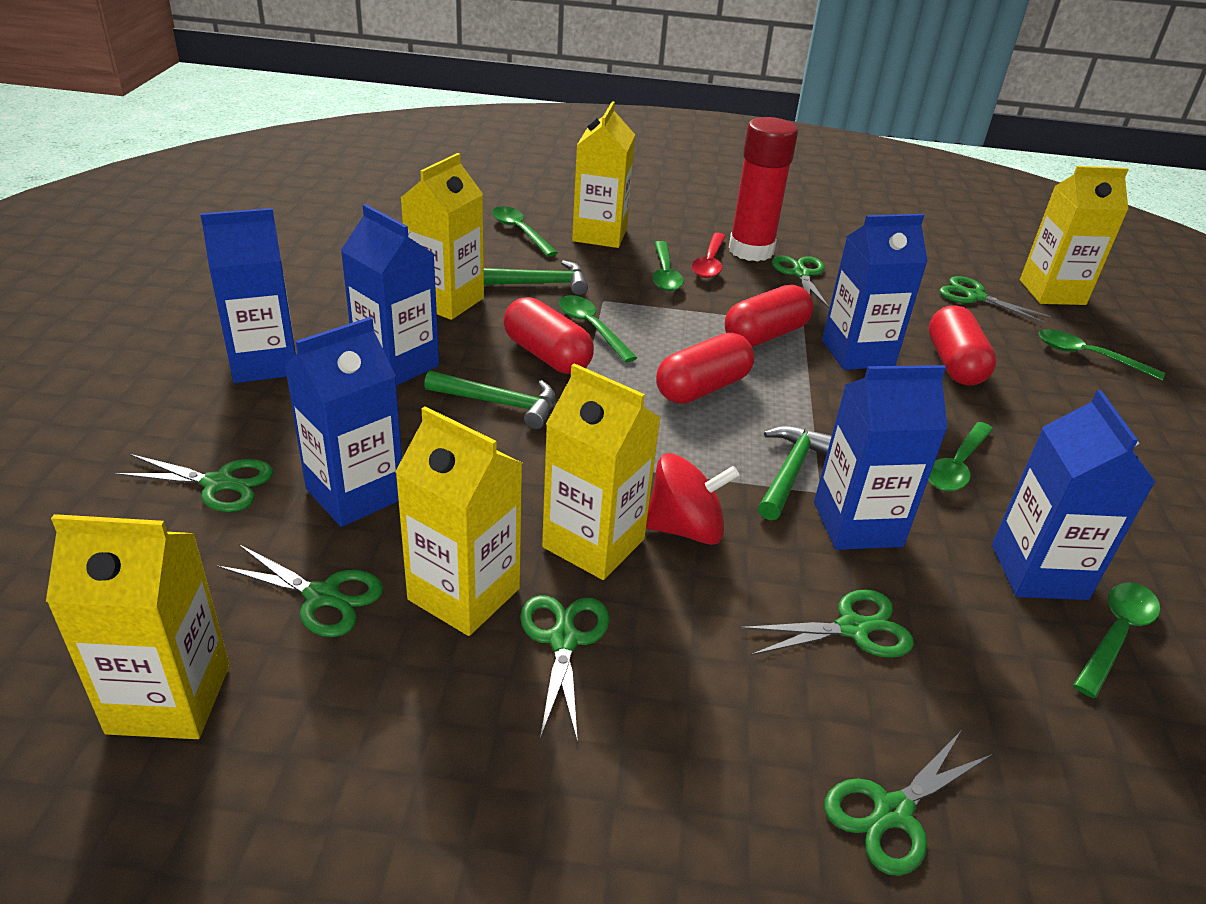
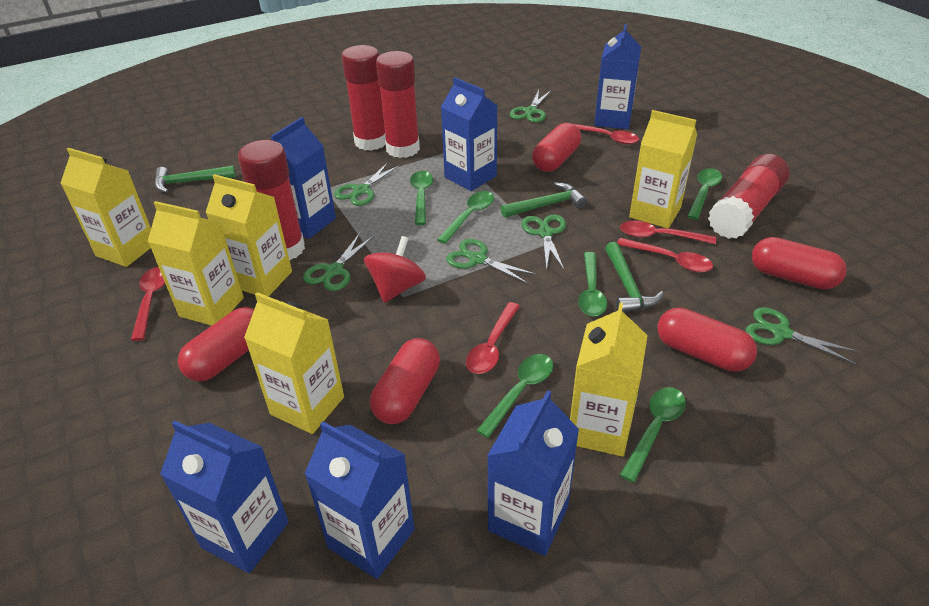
green scissors: [113,454,273,512] [217,544,383,637] [520,595,609,743] [740,589,914,658] [772,256,829,308] [824,731,993,876] [939,276,1051,324] = 7 -> [303,233,374,291] [334,162,400,206] [446,239,537,284] [510,90,551,123] [521,214,566,270] [745,307,859,364] = 6
red capsule: [503,297,594,374] [656,333,754,404] [725,285,813,347] [929,305,996,386] = 4 -> [178,307,254,382] [370,338,440,424] [532,123,581,172] [658,307,757,372] [752,237,847,289] = 5
red glue stick: [729,117,798,262] = 1 -> [238,140,305,260] [342,45,386,151] [376,51,420,158] [708,154,790,239] = 4
red spoon: [691,233,726,278] = 1 -> [131,267,165,341] [466,302,520,374] [574,124,639,145] [617,238,713,272] [620,221,716,244] = 5

